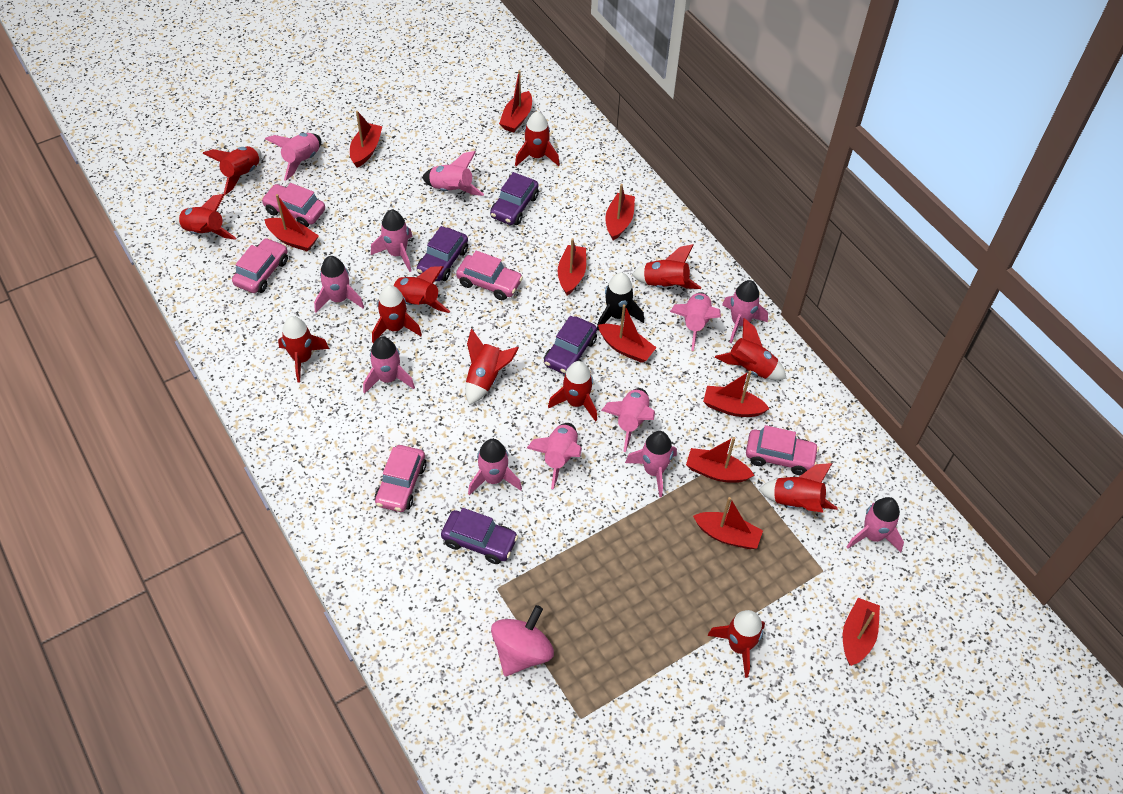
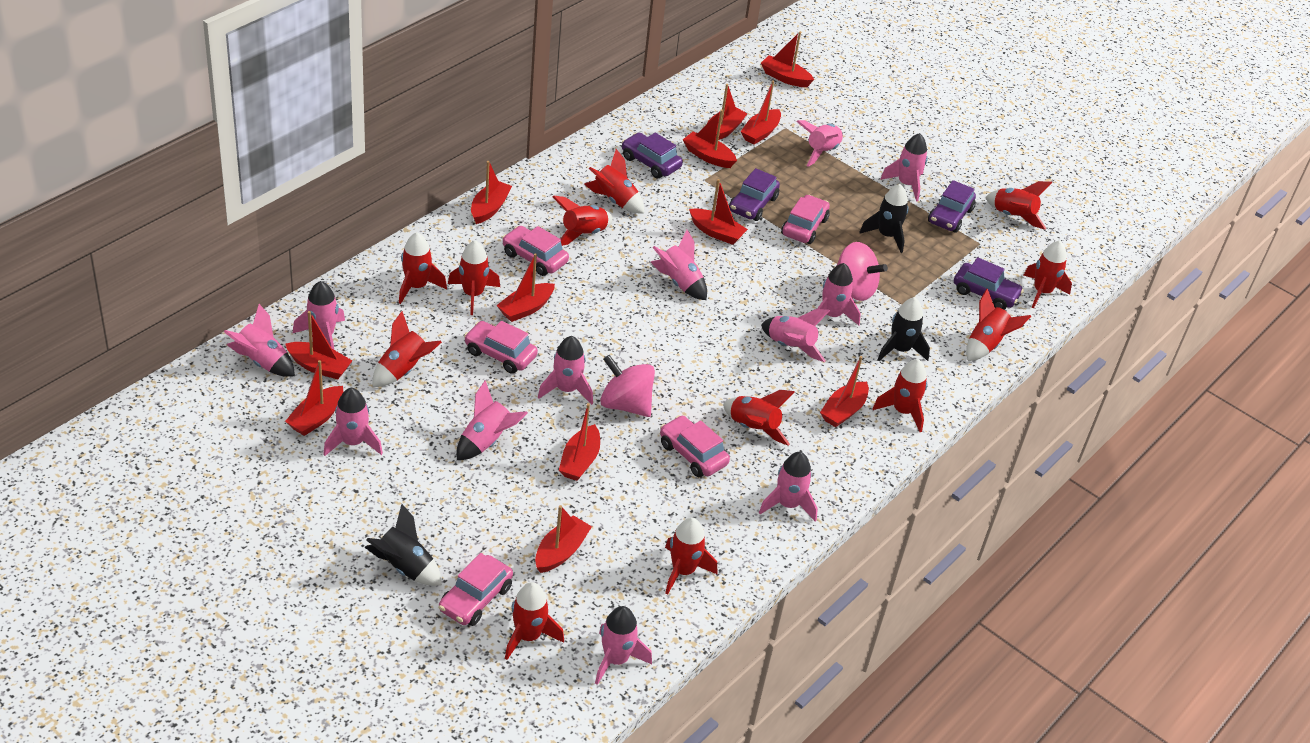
black rocket: [597,272,644,331] = 1 -> [364,504,442,586] [859,184,909,253] [877,297,930,361] = 3
pink spinning top: [491,605,554,676] = 1 -> [600,355,655,417] [836,242,888,301] = 2
red boat: [265,194,319,251] [350,111,382,168] [499,70,532,133] [558,238,586,296] [598,304,656,363] [605,184,635,241] [686,437,754,483] [693,497,763,549] [703,371,770,417] [843,598,880,666] = 10 -> [285,311,353,379] [285,360,343,436] [471,161,512,224] [497,253,555,322] [535,505,592,573] [559,403,600,481] [683,109,737,168] [689,179,748,245] [707,84,748,140] [740,80,781,145] [761,32,814,87] [820,356,869,427] = 12

